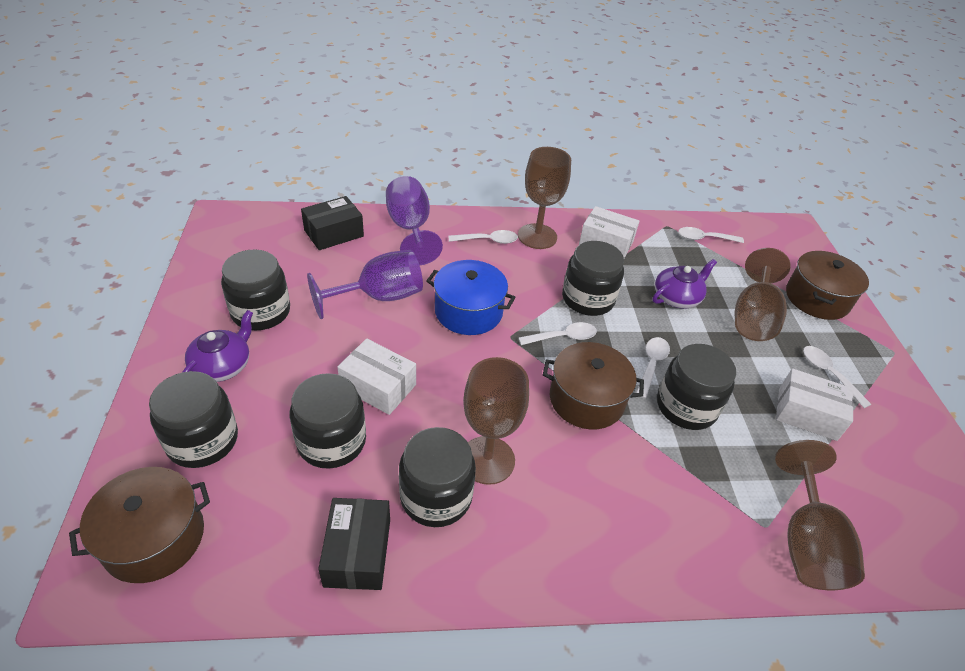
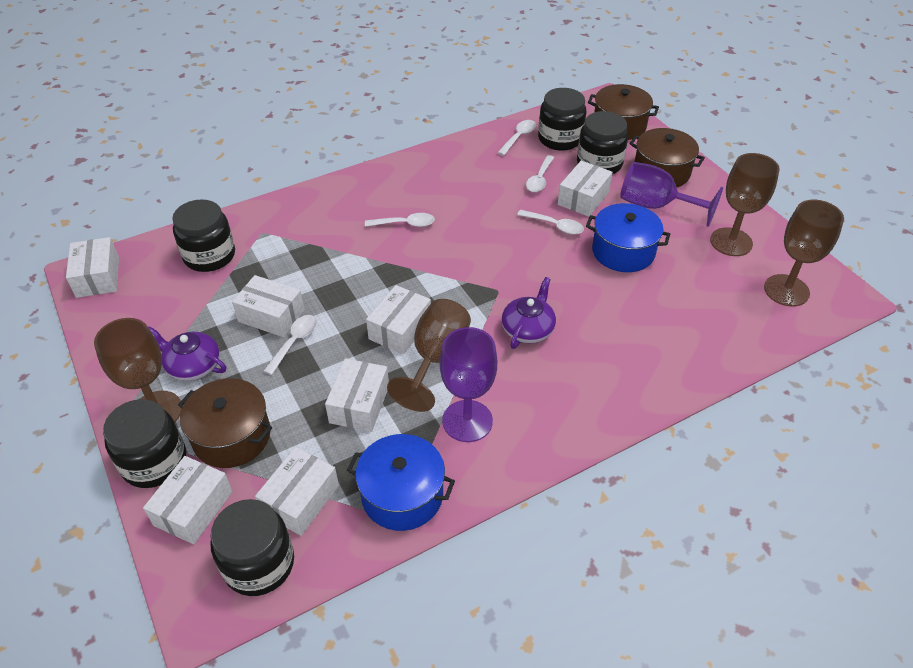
black box: [301,196,364,250] [318,498,390,590] = 2 -> none = 0
black jar: [149,371,238,468] [221,249,290,330] [290,373,366,469] [399,427,476,527] [562,241,624,316] [657,344,736,430] = 6 -> [103,399,186,488] [172,199,235,272] [211,499,294,596] [538,88,587,151] [577,111,628,174] = 5
blue pot: [426,260,516,335] = 1 -> [347,434,455,531] [586,203,670,272] = 2
white box: [337,338,416,415] [579,206,640,258] [776,369,854,441] = 3 -> [66,237,119,298] [143,456,233,544] [232,275,305,337] [255,447,339,536] [325,358,389,432] [366,285,431,354] [558,161,613,217] = 7

